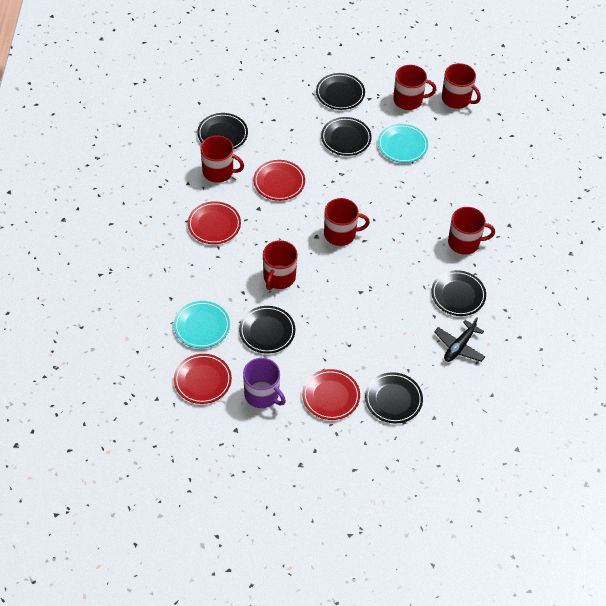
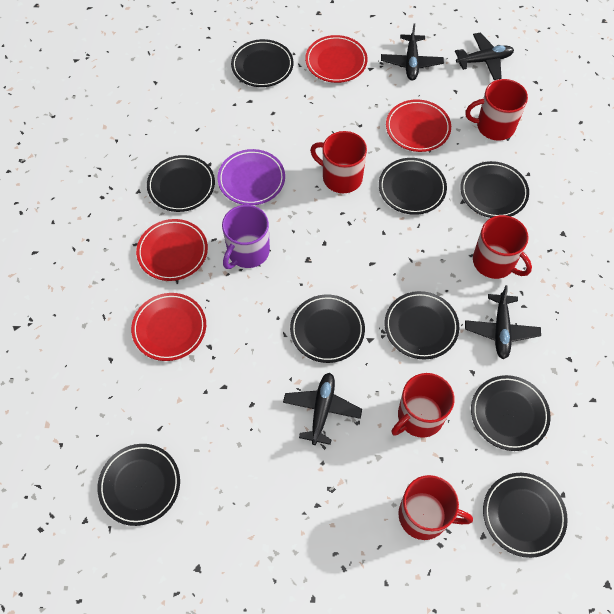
black plane: [434,317,485,362] = 1 -> [283,373,362,445] [381,23,444,80] [455,32,514,80] [465,285,541,359] = 4
black plate: [197,113,248,150] [239,306,295,354] [316,73,365,110] [321,117,372,156] [365,372,423,424] [431,270,486,316] = 6 -> [98,444,180,526] [147,155,215,212] [231,39,293,87] [290,294,365,363] [379,158,447,215] [385,291,459,359] [460,161,529,218] [471,375,551,451] [483,473,568,558] = 9
purple plate: none = 0 -> [217,149,285,205] = 1
red mug: [200,136,244,183] [263,240,298,290] [324,198,370,246] [393,65,436,110] [442,63,481,109] [448,207,495,255] = 6 -> [310,131,367,193] [392,373,455,438] [398,475,473,540] [466,79,528,141] [473,215,532,279] = 5
turquoise plate: [174,301,230,348] [378,124,428,163] = 2 -> none = 0

